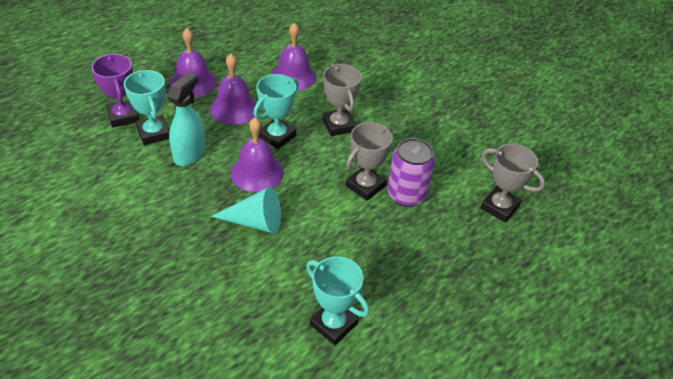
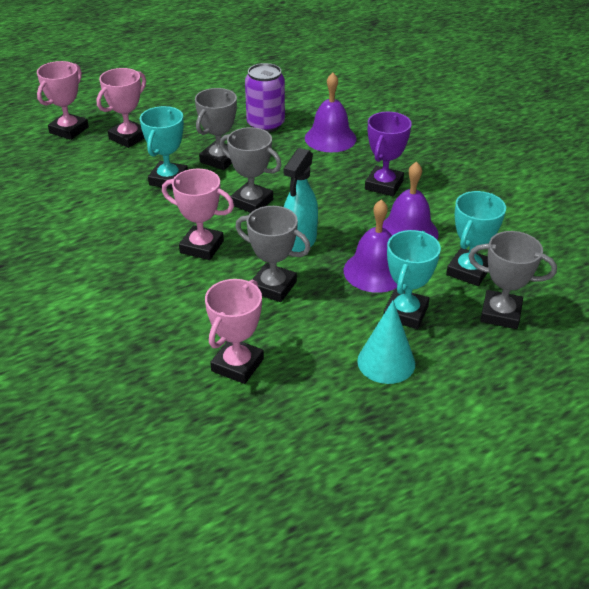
grey trophy: [322,64,362,136] [346,122,393,201] [480,144,545,223] = 3 -> [195,88,237,170] [220,127,282,213] [235,206,311,302] [468,231,557,329] = 4
pink trophy: none = 0 -> [37,61,89,140] [97,68,146,148] [162,169,234,260] [205,279,264,384] = 4
purple bell: [170,28,217,97] [210,54,259,125] [231,118,284,192] [271,22,317,91] = 4 -> [305,73,357,152] [344,199,397,293] [382,161,439,239] = 3

